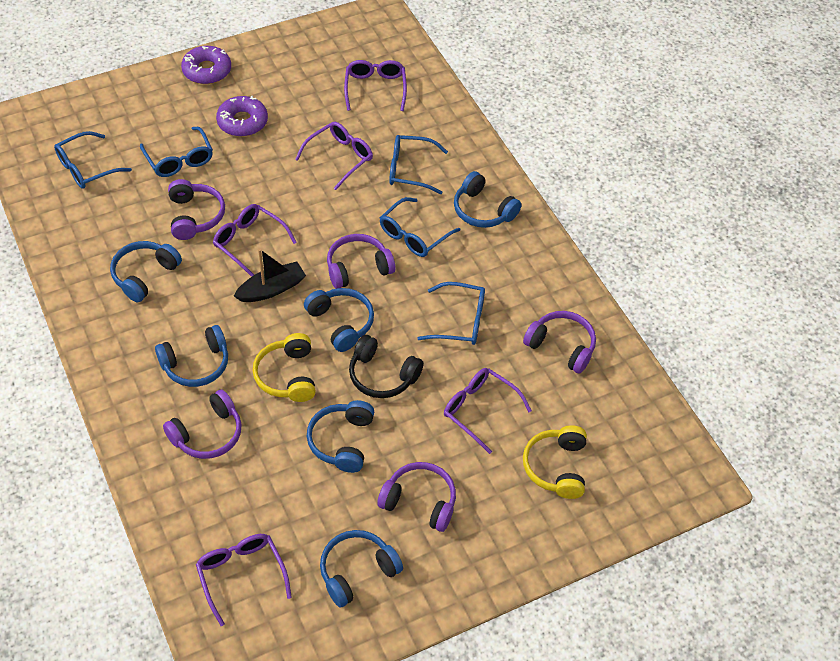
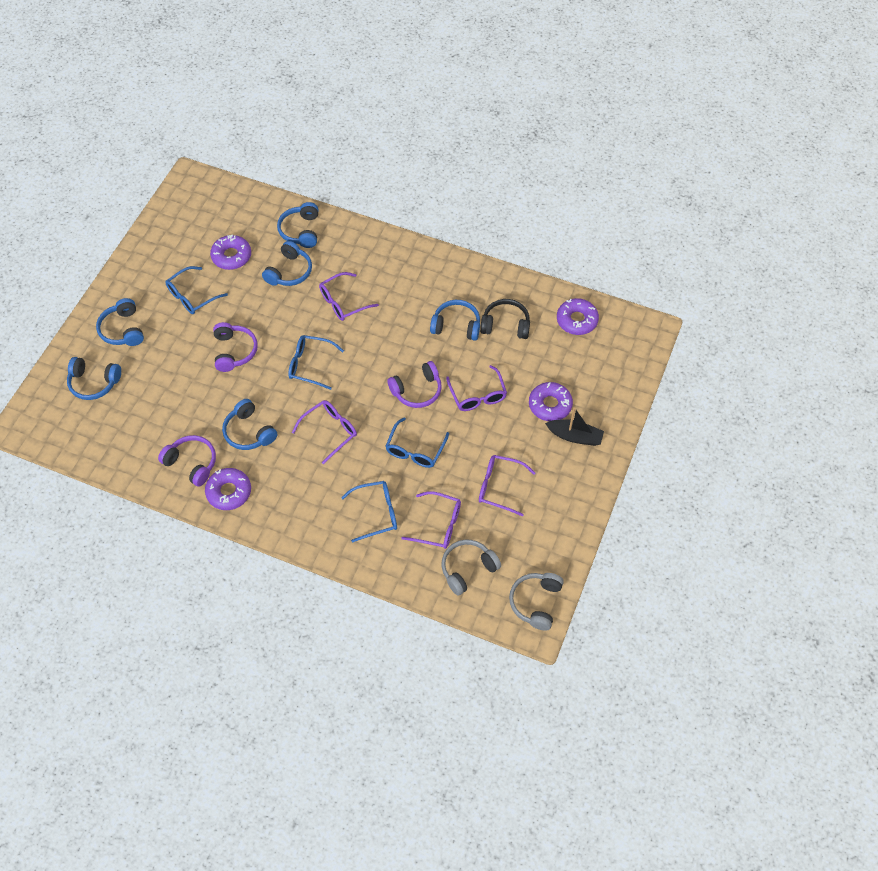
blue glasses: [54,131,132,189] [140,127,213,177] [380,197,460,257] [389,135,448,194] [417,282,485,345] = 5 -> [165,266,228,314] [288,335,344,390] [341,481,397,543] [385,417,449,468] = 4
grey headphones: none = 0 -> [442,540,501,595] [509,573,564,631] = 2
purple donut: [181,46,231,84] [216,96,268,136] = 2 -> [205,468,251,510] [210,235,251,270] [529,382,573,421] [557,298,599,335] = 4
purple headphones: [163,390,242,459] [168,179,225,240] [327,234,395,289] [377,462,456,532] [523,311,596,373] = 5 -> [158,435,216,487] [213,322,258,372] [387,361,442,408] = 3
yellow headphones: [253,333,316,402] [523,425,587,499] = 2 -> none = 0

